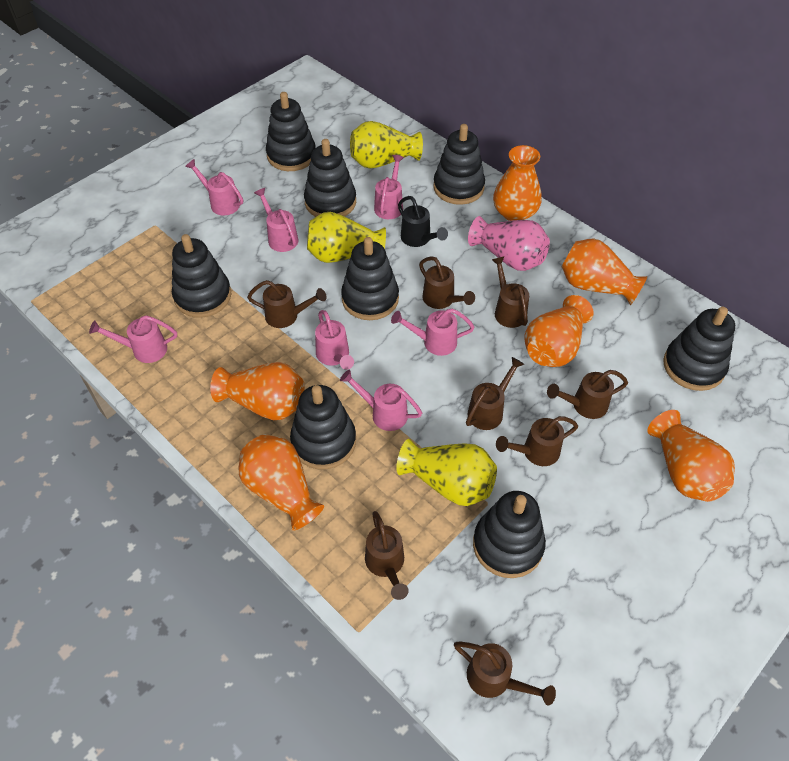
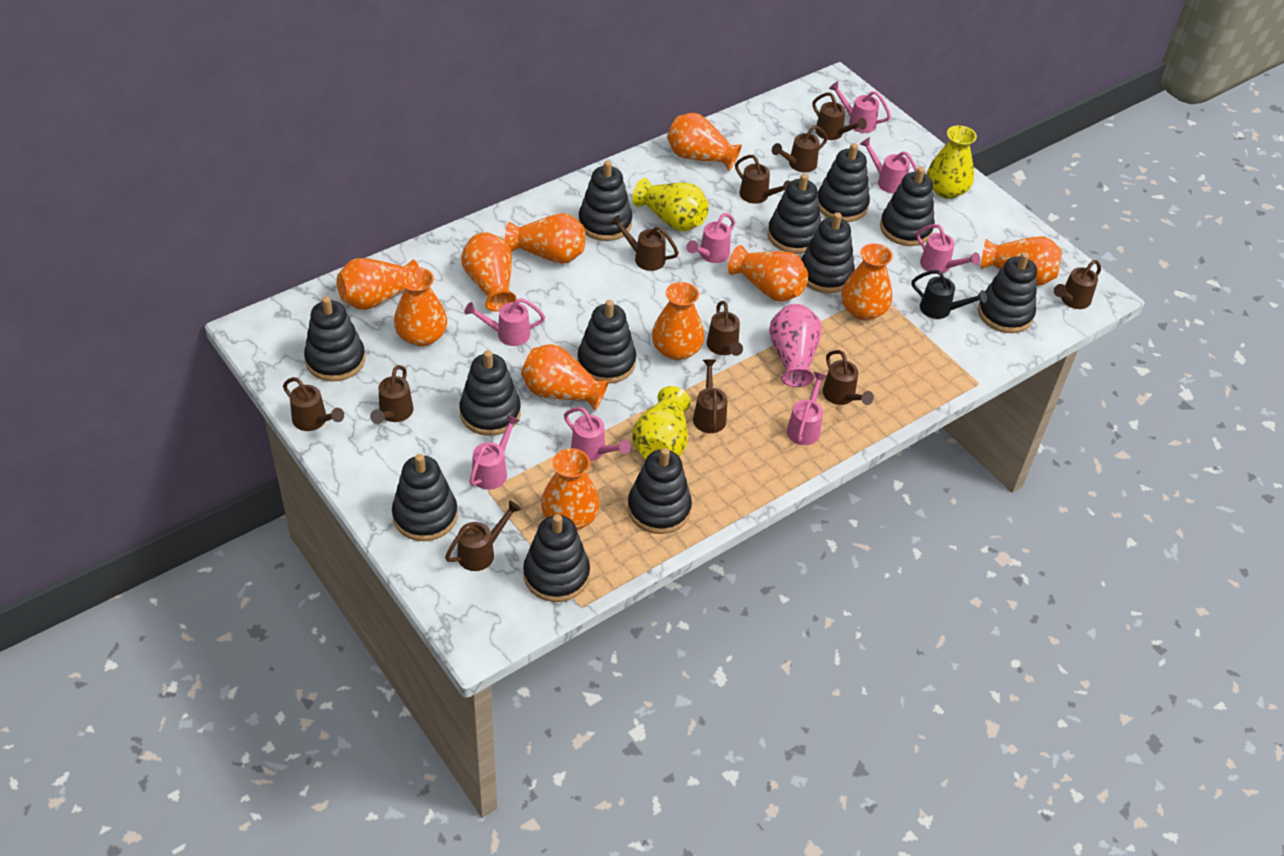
black stacking toy: [172,234,232,318] [266,92,315,171] [290,385,356,469] [304,139,356,217] [341,237,399,320] [433,124,485,205] [473,491,546,578] [663,307,735,391] = 8 -> [304,296,365,381] [392,454,458,541] [459,350,521,436] [523,514,590,602] [577,300,636,384] [579,160,632,241] [628,448,692,534] [768,174,821,254] [801,212,855,293] [818,143,870,222] [880,167,935,246] [978,252,1037,333] = 12
brown watering can: [247,280,327,328] [365,511,409,600] [419,256,475,309] [454,641,556,706] [466,357,524,430] [492,256,529,328] [496,416,578,466] [547,370,628,419] = 8 -> [283,377,344,431] [370,365,413,424] [445,500,521,571] [610,215,679,271] [693,360,727,433] [707,301,743,356] [735,155,790,204] [772,125,828,172] [812,92,867,140] [822,350,874,405] [1054,260,1101,309] = 11
orange vase: [210,362,305,420] [239,434,324,531] [493,145,542,221] [525,295,594,367] [562,239,648,305] [648,410,735,502] = 6 -> [337,258,419,310] [394,267,447,347] [461,232,516,312] [505,213,585,264] [521,344,609,411] [541,448,600,530] [652,282,704,360] [667,113,742,171] [728,245,808,302] [841,243,893,320] [981,236,1062,286] = 11
pink watering can: [89,315,177,363] [185,159,243,216] [254,188,298,252] [315,310,354,370] [340,370,422,431] [374,155,404,219] [391,309,475,356] = 7 -> [464,298,545,346] [469,415,520,490] [564,407,631,461] [686,213,735,263] [787,372,827,445] [829,81,891,133] [860,137,917,194] [916,224,980,274] = 8

